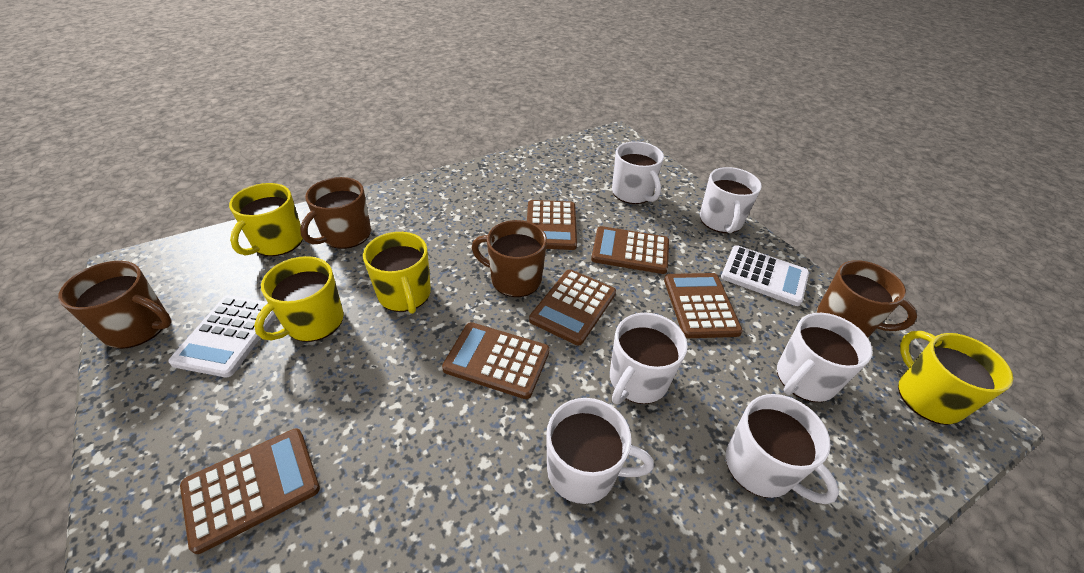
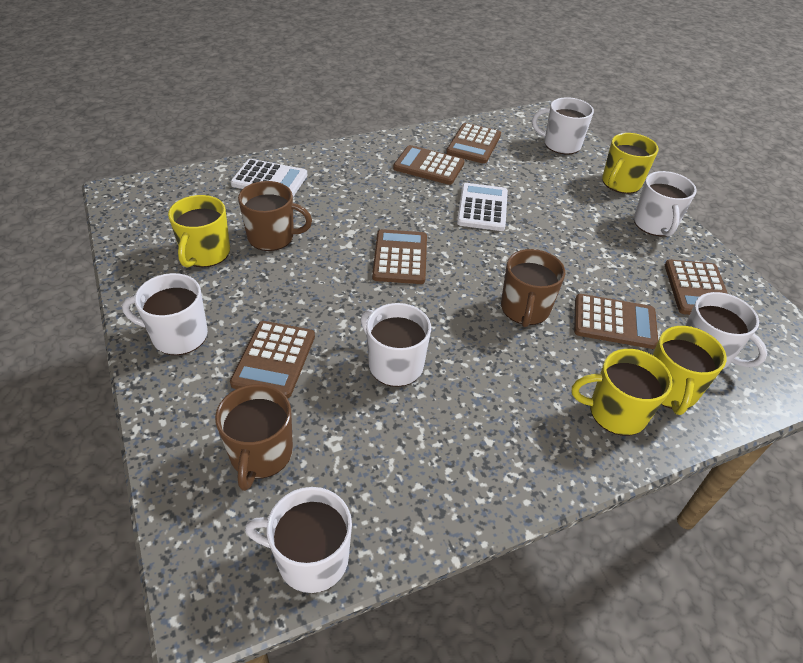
brown mug: [58,261,171,349] [300,177,371,249] [472,220,547,297] [817,260,917,338] = 4 -> [215,384,293,491] [238,181,312,251] [501,249,565,327] = 3

